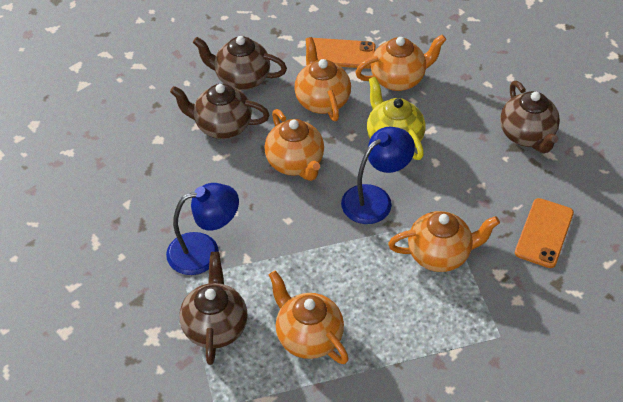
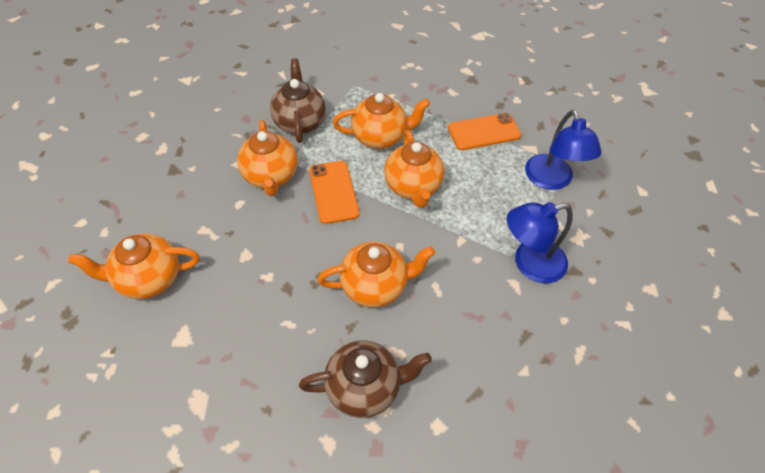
brown teapot: [170,84,269,139] [179,252,248,365] [193,36,287,90] [500,81,560,153] = 4 -> [270,58,326,143] [299,340,432,418] = 2
yellow teapot: [367,77,425,160] = 1 -> none = 0

